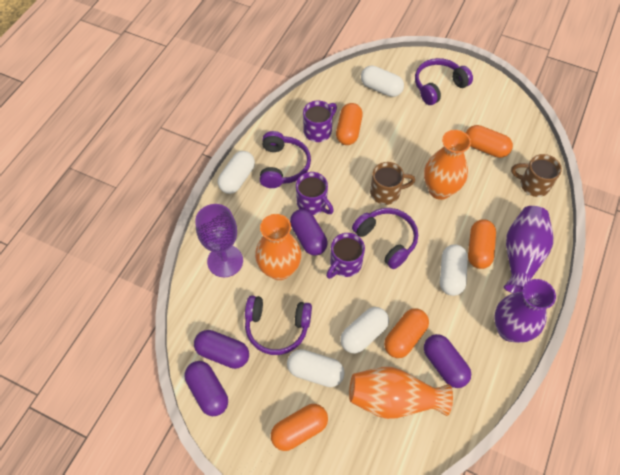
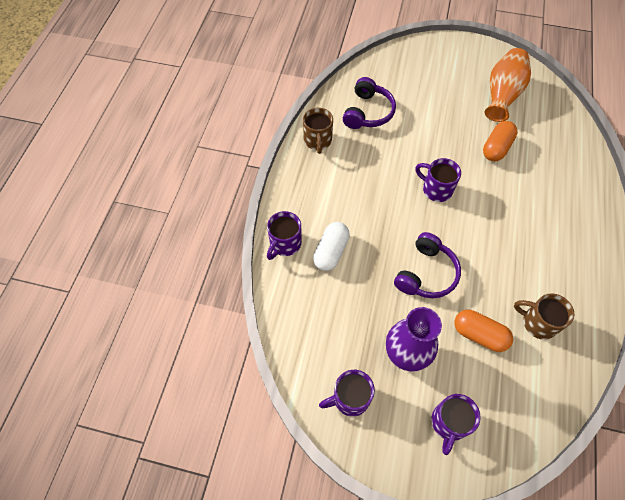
orange capsule: [271,404,328,451] [336,103,363,145] [384,308,429,358] [466,125,513,158] [468,219,496,269] = 5 -> [454,310,513,352] [483,121,518,161] = 2
orange vase: [255,214,301,280] [349,367,453,419] [424,130,471,200] = 3 -> [485,48,531,122] = 1
purple capsule: [185,361,228,416] [194,330,249,369] [290,209,327,256] [424,334,471,388] = 4 -> none = 0
purple goblet: [195,204,243,277] = 1 -> none = 0
purple headphones: [245,295,312,355] [260,131,311,188] [352,208,418,269] [415,58,473,105] = 4 -> [343,77,396,129] [394,232,461,298] = 2
purple mug: [296,172,334,215] [303,101,337,142] [326,233,365,279] = 3 -> [267,211,302,260] [319,370,375,416] [415,158,461,202] [431,394,481,455] = 4
purple vase: [494,279,556,343] [504,206,554,293] = 2 -> [386,307,442,372] = 1
white capsule: [218,151,255,194] [287,349,345,387] [341,307,389,354] [361,66,404,97] [440,244,468,296] = 5 -> [313,222,350,271] = 1

